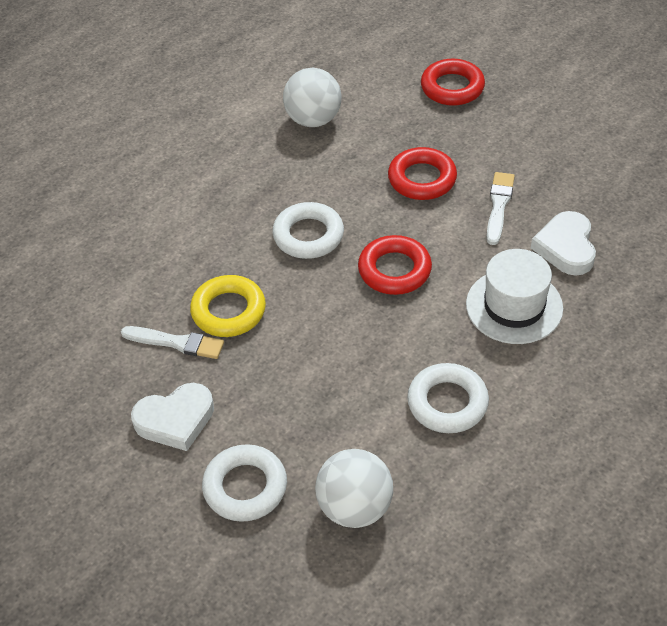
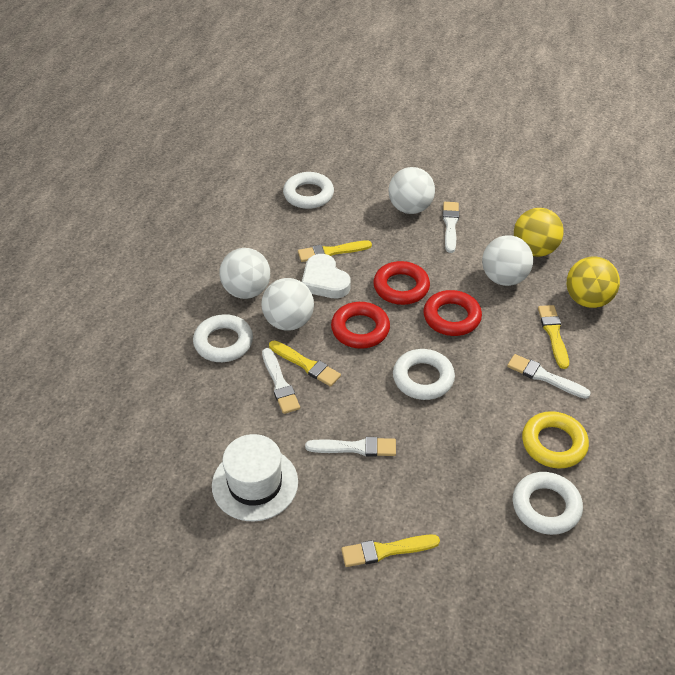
white ball: [283,68,342,127] [315,449,393,528] = 2 -> [219,248,270,299] [261,278,314,330] [388,167,435,214] [482,235,533,286] = 4
white brush: [121,326,224,359] [486,172,515,245] = 2 -> [262,348,300,414] [305,437,396,457] [443,202,459,253] [507,354,591,399] = 4
white heart: [131,383,214,451] [531,211,596,276] = 2 -> [302,254,351,298] = 1
white ring: [202,444,287,522] [272,202,344,259] [407,363,489,433] = 3 -> [193,314,253,362] [283,172,334,209] [393,349,455,400] [513,472,583,535] = 4
yellow ball: none = 0 -> [514,208,564,257] [567,256,620,308] = 2
yellow brush: none = 0 -> [269,340,341,387] [298,240,372,262] [341,534,440,567] [538,305,569,369] = 4

